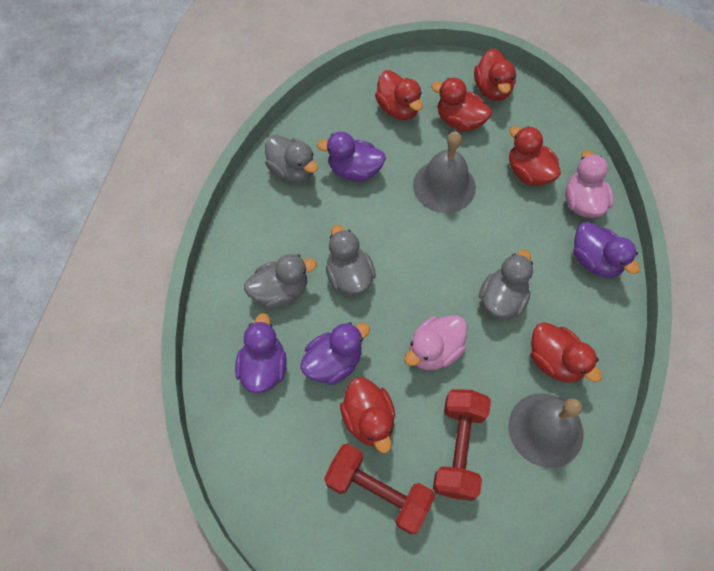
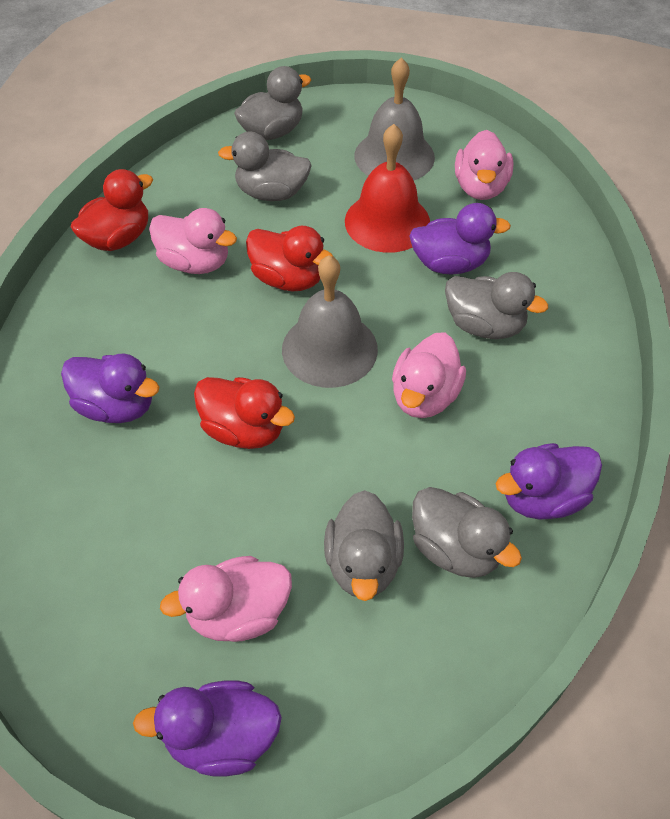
grey duck: [244,254,317,309] [265,135,318,183] [326,225,376,295] [479,250,533,319] = 4 -> [218,131,312,201] [234,66,311,140] [324,490,404,601] [412,487,522,578] [445,272,548,339] = 5
pink duck: [404,315,467,370] [565,150,613,218] = 2 -> [149,208,237,274] [160,556,292,642] [392,332,466,418] [455,130,513,200] = 4
red bell: none = 0 -> [345,124,430,253] = 1
red duck: [340,377,395,453] [375,70,423,120] [431,78,492,131] [474,48,516,101] [509,126,561,186] [531,322,602,382] = 6 -> [71,169,153,251] [194,377,295,449] [246,226,333,291] = 3
red dumbbell: [324,444,435,534] [433,389,491,501] = 2 -> none = 0

